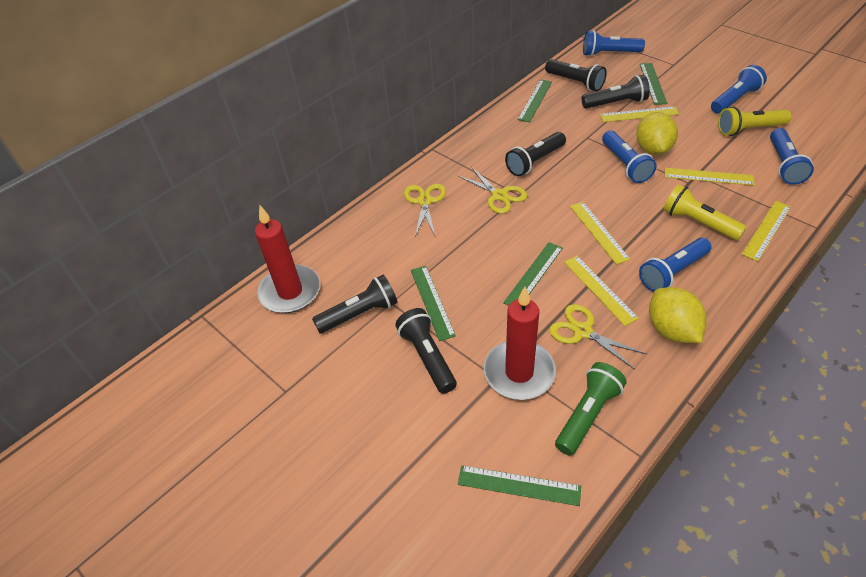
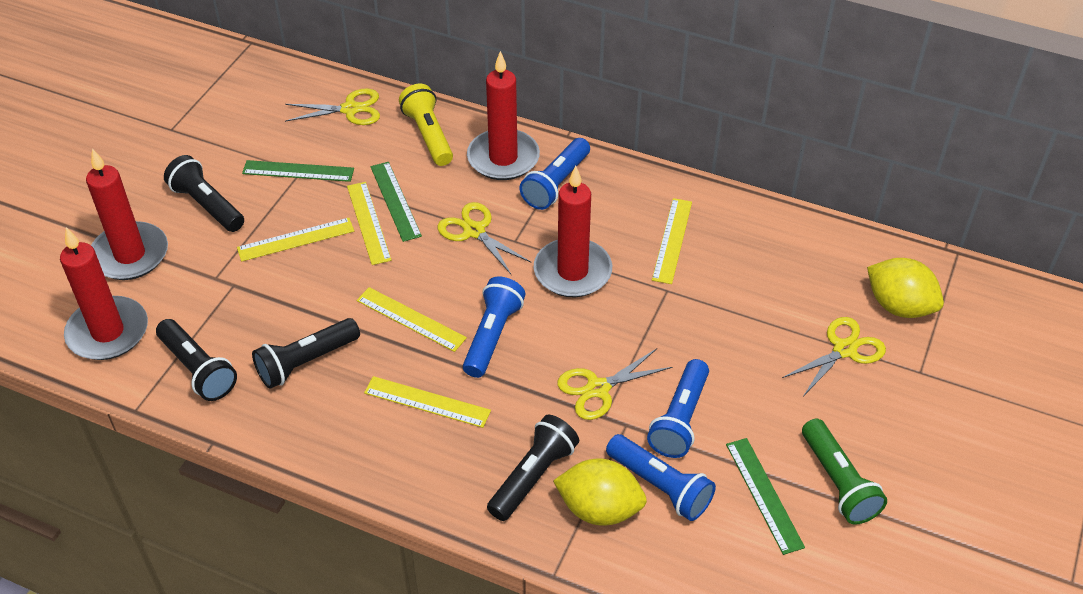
black flashlight: [312,274,398,333] [395,308,457,394] [505,132,566,176] [545,59,607,91] [582,75,650,109] = 5 -> [156,319,237,401] [164,155,244,232] [252,318,360,389] [487,415,579,521] = 4
blue flashlight: [583,30,645,56] [602,131,657,183] [639,238,712,292] [711,65,767,114] [770,128,814,185] = 5 -> [463,276,525,378] [519,138,590,210] [606,434,716,521] [647,359,709,458] = 4
green ruler: [411,266,456,341] [458,465,581,506] [503,242,563,306] [517,79,552,122] [640,63,667,105] = 5 -> [242,160,354,182] [370,162,422,242] [726,438,805,555] = 3
red candle: [255,206,320,313] [484,287,556,400] = 2 -> [60,227,148,360] [86,148,168,280] [467,51,540,180] [534,166,612,297] = 4
yellow flashlight: [663,184,747,241] [718,107,791,136] = 2 -> [399,84,453,166] = 1
yellow scissors: [404,184,446,236] [457,167,527,214] [549,304,646,370] = 3 -> [285,88,380,125] [437,202,531,274] [557,348,672,420] [782,317,886,395] = 4

